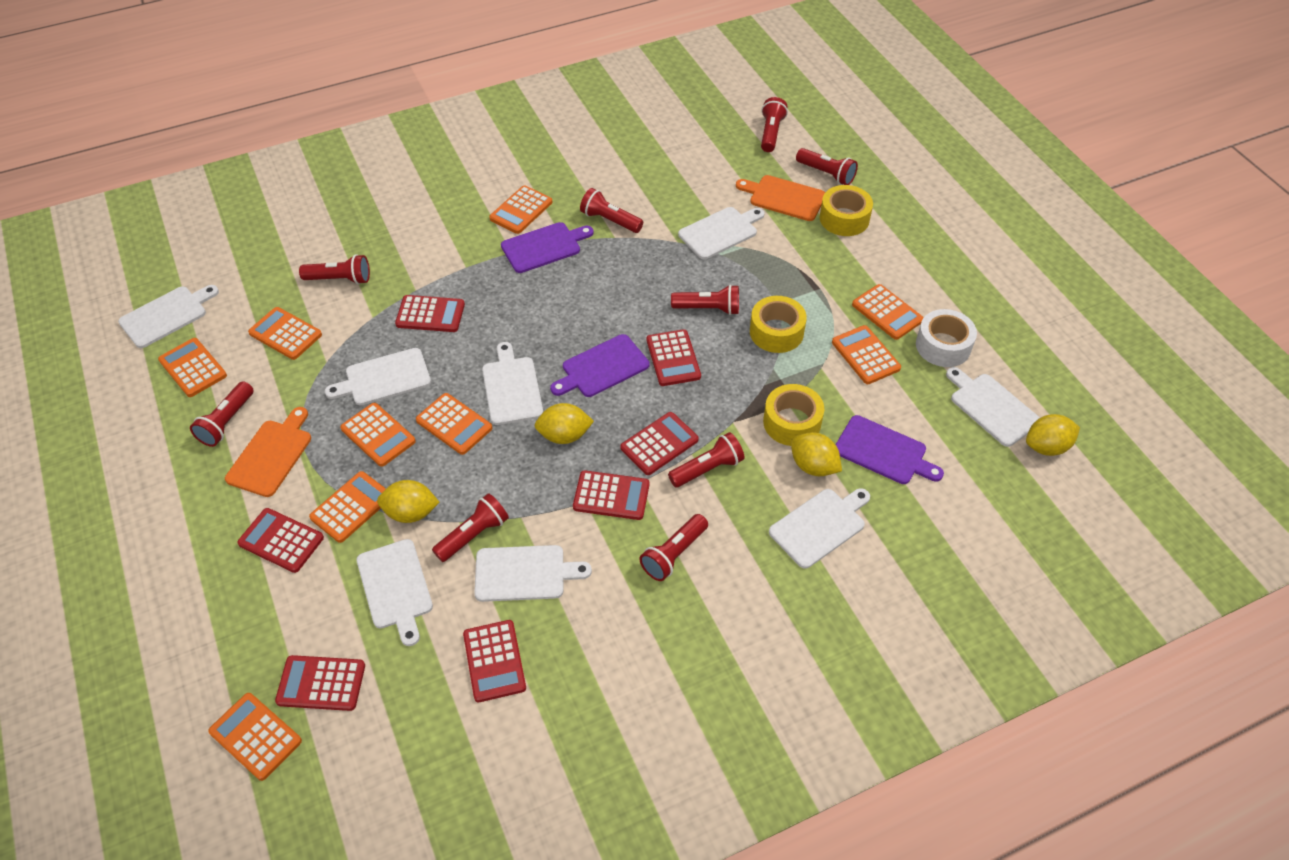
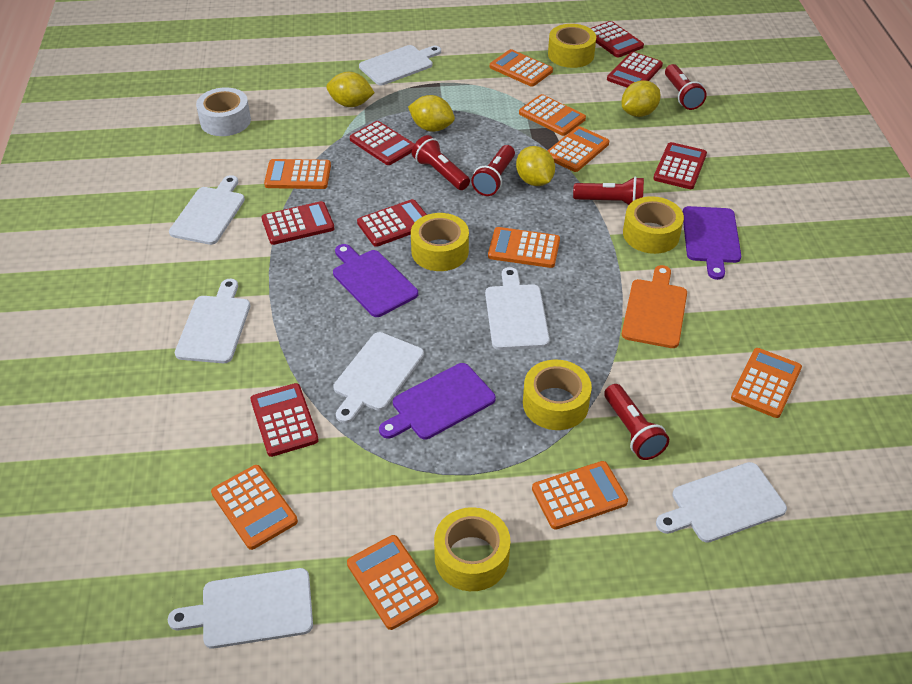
orange cutting board: [225,407,311,497] [736,175,825,221] = 2 -> [622,265,687,348] = 1
red flashlight: [190,381,254,447] [299,254,370,284] [432,493,509,562] [580,188,643,233] [639,514,708,581] [668,432,745,487] [671,285,739,315] [761,97,788,152] [796,148,858,185] = 9 -> [412,135,470,190] [471,145,515,196] [573,177,644,205] [604,384,669,460] [665,64,707,110] = 5
white cutting board: [118,285,219,348] [325,348,431,405] [357,539,433,646] [474,545,592,602] [482,342,543,425] [678,207,765,259] [769,488,870,569] [946,367,1040,447] = 8 -> [168,568,313,649] [169,175,245,245] [175,279,250,363] [333,332,424,423] [359,45,441,85] [485,267,550,350] [656,462,787,543] = 7
yellow tape: [750,296,807,353] [763,384,824,446] [820,185,873,236] = 3 -> [411,213,469,271] [434,507,511,591] [523,360,592,430] [548,24,596,68] [623,196,684,254] = 5

